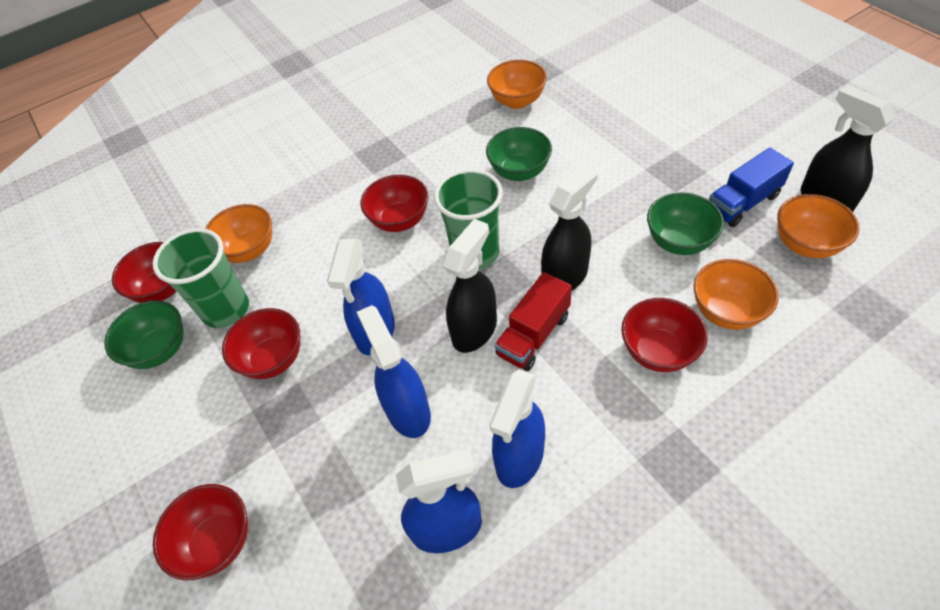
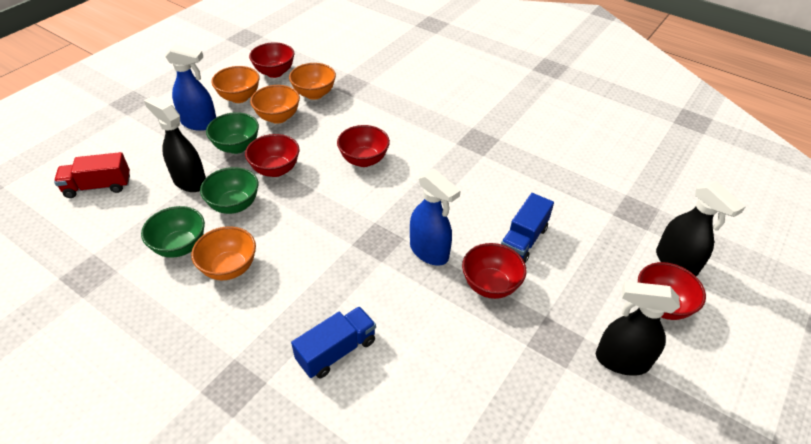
blue spray bottle: [327,239,395,355] [357,305,431,438] [396,449,482,553] [489,369,545,488] = 4 -> [165,44,216,131] [410,169,461,266] = 2
blue truck: [709,148,794,227] = 1 -> [291,306,376,378] [501,193,554,263] = 2
green cup: [152,228,249,328] [434,169,503,270] = 2 -> none = 0

